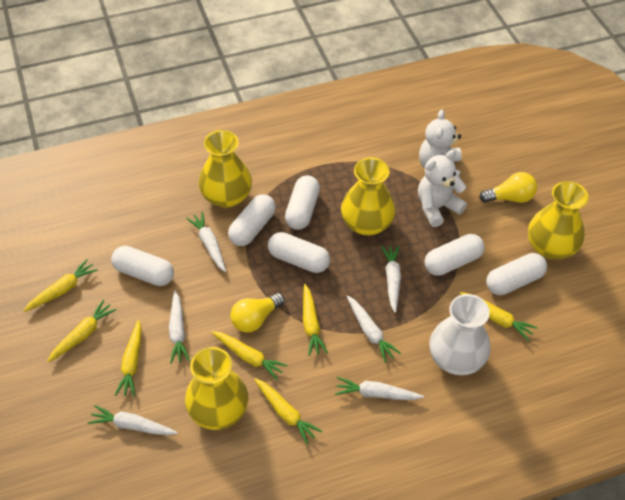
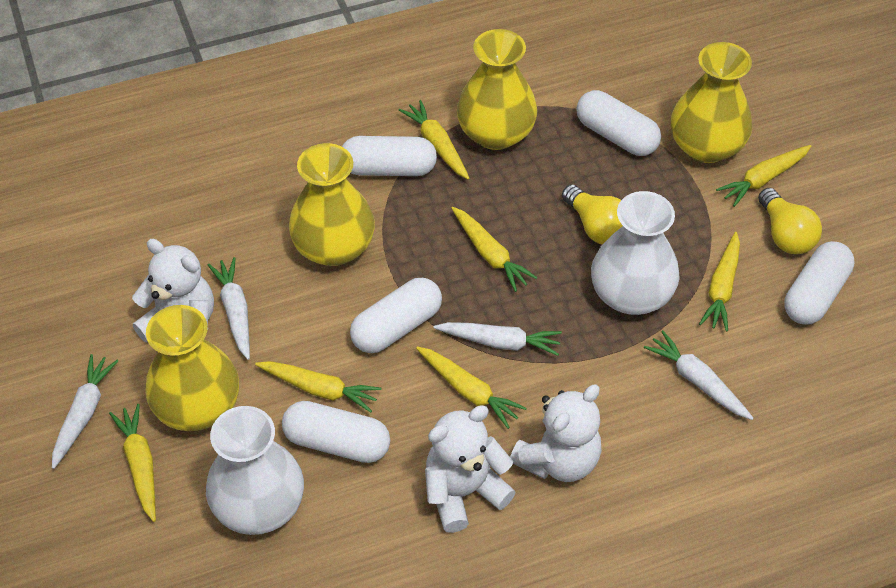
white capsule: [111,246,174,286] [228,194,276,246] [268,232,330,273] [285,175,320,230] [424,234,485,276] [486,253,547,295] = 6 -> [282,401,390,463] [342,136,437,176] [350,278,442,353] [576,90,661,156] [784,241,855,325] = 5
white carrot: [88,405,178,435] [169,291,190,364] [186,212,226,272] [335,377,424,400] [347,296,401,363] [381,245,401,313] = 6 -> [52,354,118,469] [208,257,250,360] [434,322,562,356] [644,330,753,420] = 4
white teddy bear: [418,150,467,227] [419,110,462,176] = 2 -> [132,239,214,343] [425,405,516,533] [510,384,601,482] = 3
white vase: [429,294,490,375] = 1 -> [206,406,304,535] [591,191,680,315] = 2

